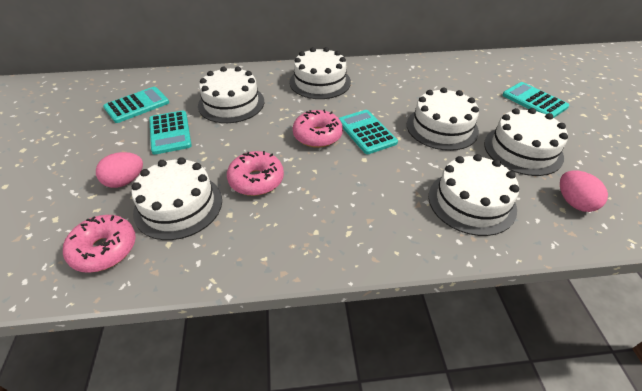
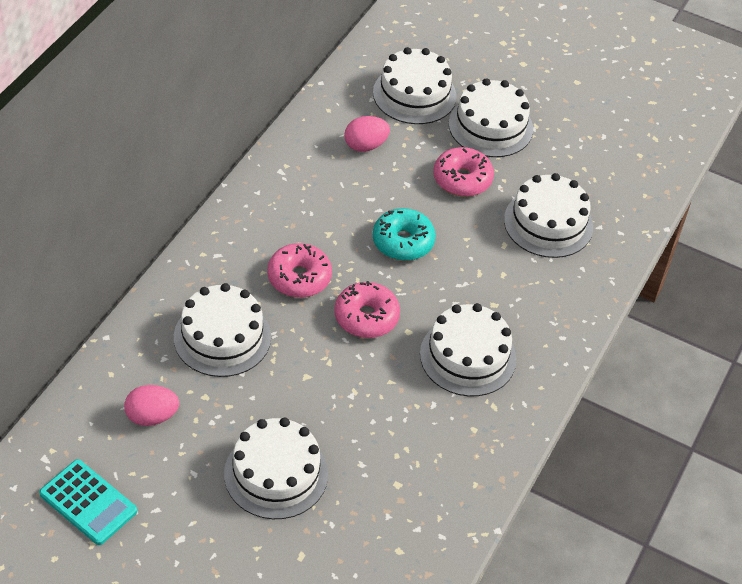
turquoise calculator: [103,87,169,123] [149,110,192,155] [339,110,398,154] [502,82,569,118] = 4 -> [39,459,137,545] = 1
turquoise donut: none = 0 -> [373,208,436,261] = 1

